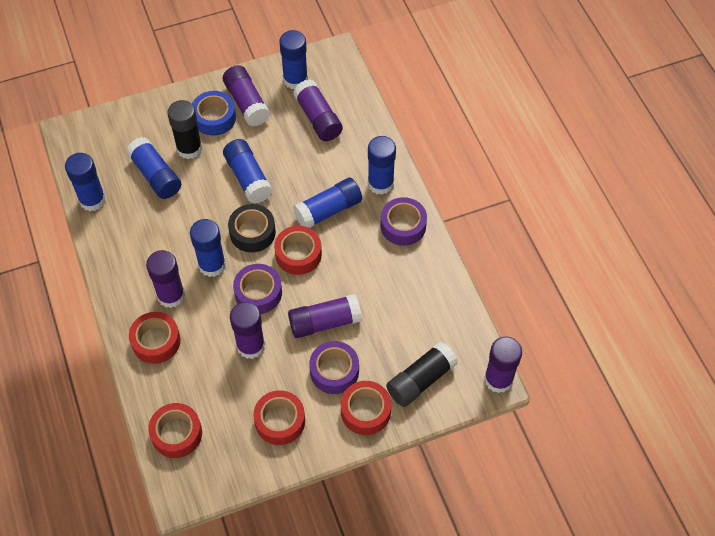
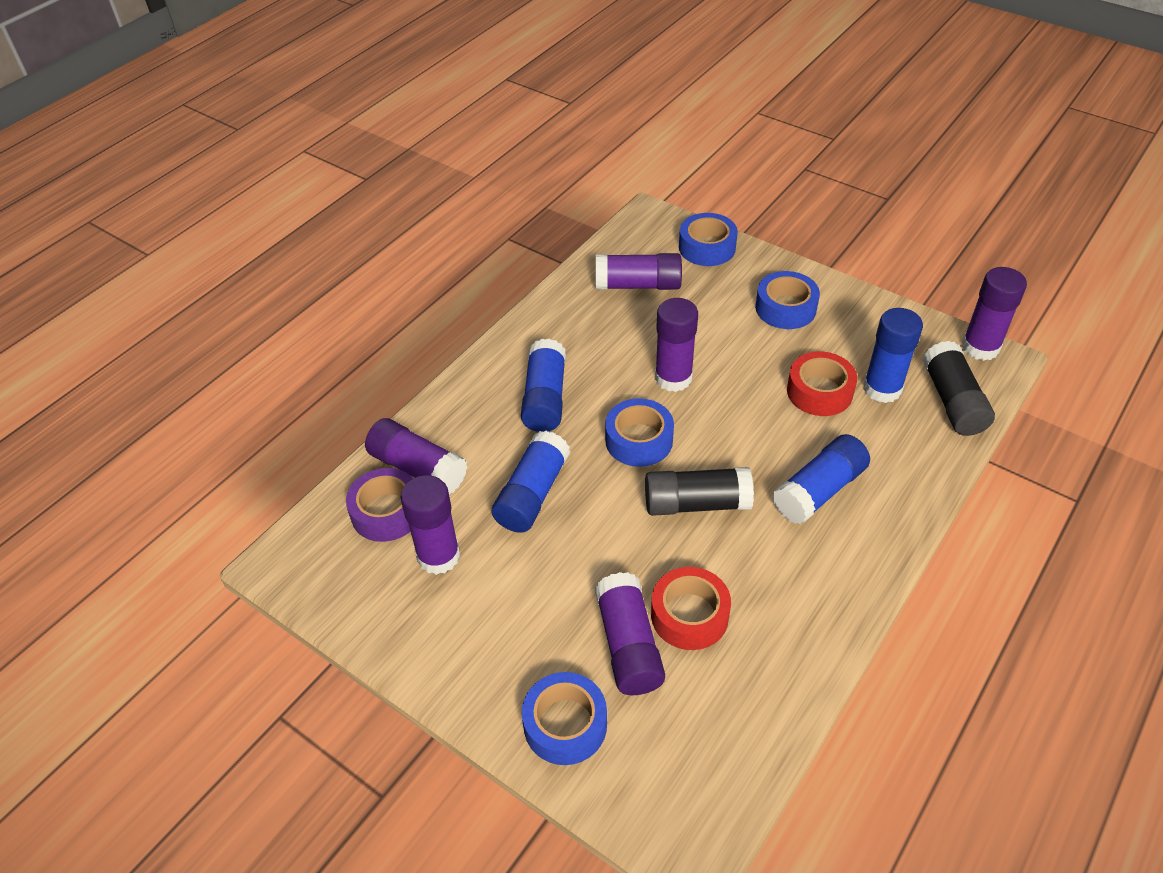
black tape: [228,204,276,252] = 1 -> none = 0
blue glue stick: [65,153,106,211] [126,137,181,199] [190,219,226,277] [223,139,272,204] [279,30,308,89] [293,178,362,228] [368,136,396,195] = 7 -> [492,431,570,533] [521,339,566,432] [772,434,870,524] [863,308,923,403] = 4
blue tape: [192,91,236,136] = 1 -> [522,672,607,765] [605,398,674,467] [679,213,738,266] [755,271,820,329] = 4
purple tape: [233,264,282,314] [309,341,359,394] [380,197,427,246] = 3 -> [346,468,413,542] = 1
red tape: [129,312,181,364] [148,403,202,458] [253,390,305,445] [274,226,322,275] [341,381,391,435] = 5 -> [651,567,731,650] [787,351,857,416] = 2

